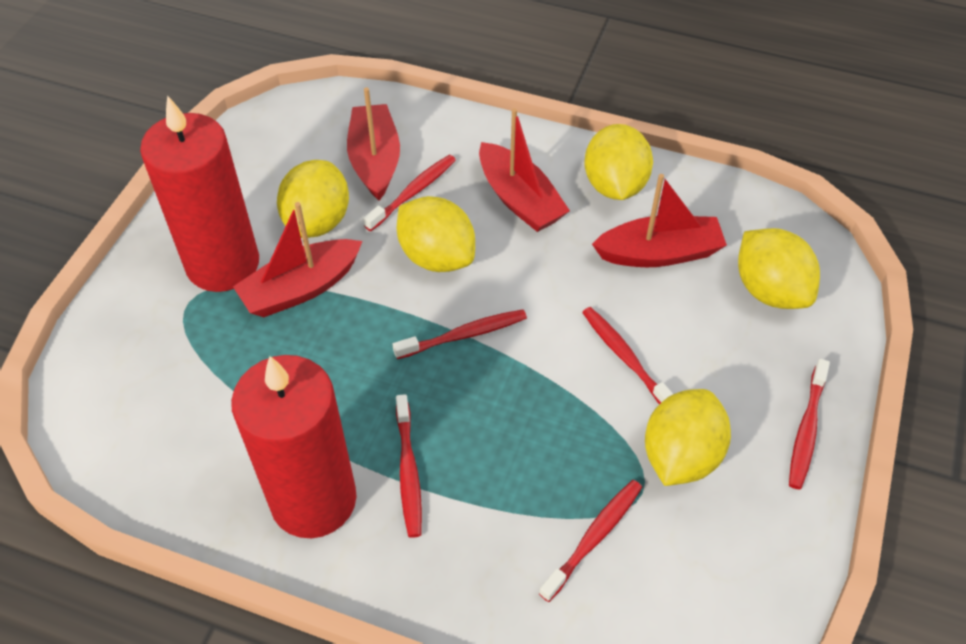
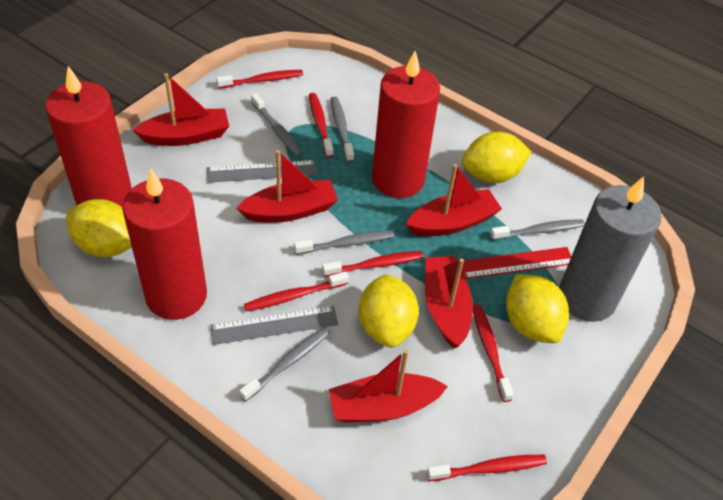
grey candle: none = 0 -> [559,176,661,322] = 1
grey ruler: none = 0 -> [207,160,317,183] [210,306,338,345] = 2
grey toothbrush: none = 0 -> [239,327,330,402] [251,93,303,157] [294,230,394,255] [331,97,354,162] [490,219,585,240] = 5
red boat: [233,202,362,317] [347,87,400,200] [479,108,570,232] [592,174,727,267] = 4 -> [133,73,229,146] [236,150,338,223] [329,349,448,423] [406,164,502,236] [425,256,473,348] = 5
red candle: [140,95,259,292] [231,355,357,538] = 2 -> [45,66,132,207] [122,168,207,320] [372,51,440,198] = 3
red ruler: none = 0 -> [462,247,571,279] = 1
yellow lemon: [277,160,349,238] [397,196,475,272] [584,124,653,200] [645,389,731,486] [738,228,820,309] = 5 -> [66,199,132,257] [359,274,419,348] [462,132,532,183] [506,274,569,343] = 4

